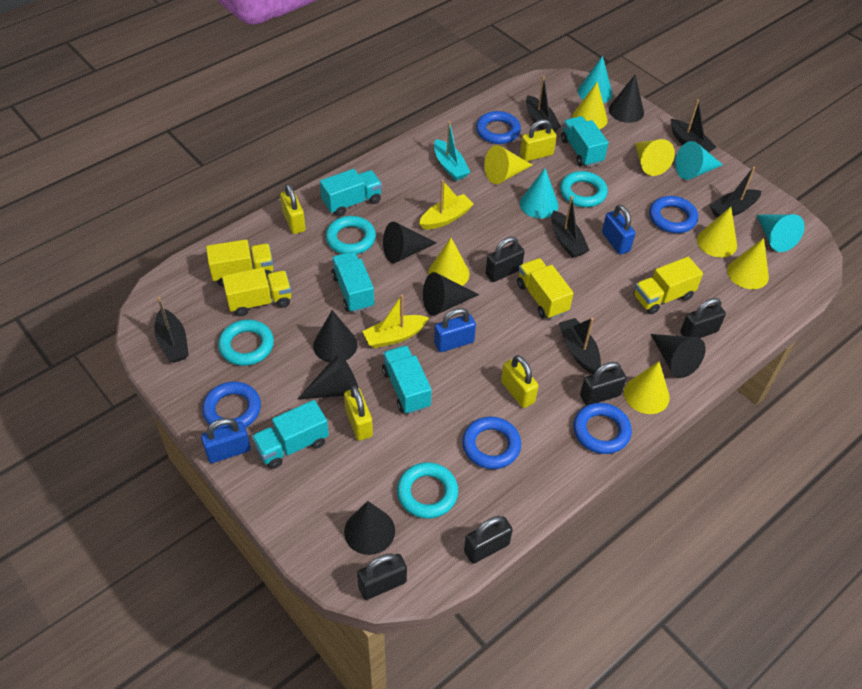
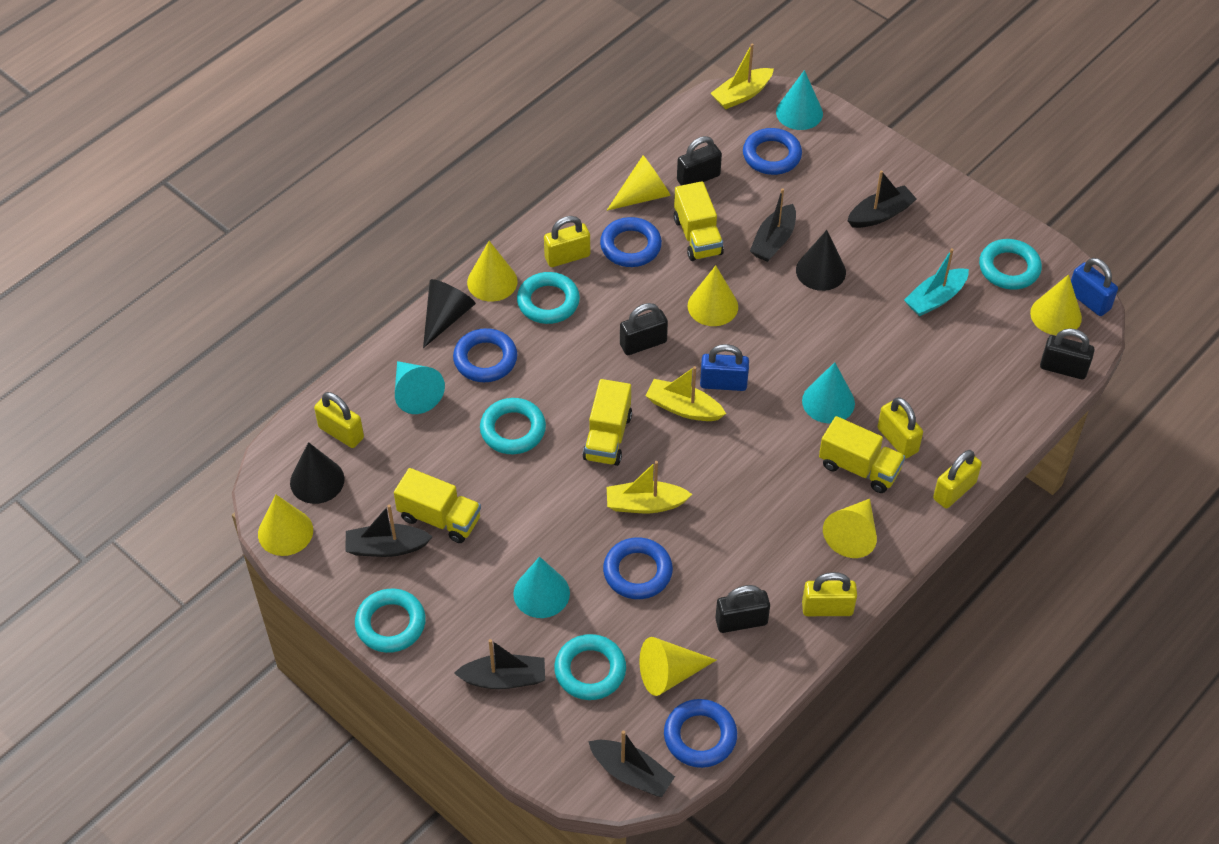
black boat: [154,297,189,363] [526,76,561,132] [551,196,590,258] [559,318,601,374] [671,99,716,152] [709,167,761,218] = 6 -> [345,504,433,557] [454,639,545,689] [588,730,675,797] [750,188,796,262] [847,170,916,228] = 5
black cone: [298,353,359,399] [313,310,357,363] [344,501,395,555] [383,222,437,263] [423,272,479,316] [609,75,644,123] [651,334,705,378] = 7 -> [290,442,345,504] [423,279,476,348] [796,230,846,291] = 3
black padlock: [357,554,407,600] [464,516,513,564] [485,236,525,282] [580,362,627,405] [680,298,726,338] = 5 -> [620,303,668,355] [677,136,722,185] [715,585,770,633] [1040,328,1095,379] = 4
blue padlock: [201,418,251,463] [434,308,476,352] [602,205,636,255] = 3 -> [700,344,749,391] [1071,258,1118,316] = 2
turquoise ring: [218,320,274,366] [325,216,376,254] [397,462,458,519] [560,171,608,207] = 4 -> [355,589,426,653] [480,398,546,454] [517,272,580,324] [554,634,626,700] [979,239,1042,290] = 5
turquoise truck: [252,400,329,469] [320,169,382,217] [331,251,375,313] [382,346,432,414] [561,116,608,167] = 5 -> none = 0
yellow boat: [362,295,429,348] [419,180,474,230] = 2 -> [607,461,692,513] [645,366,726,421] [711,43,774,109] = 3
yellow padlock: [280,184,306,234] [344,386,373,441] [501,355,539,408] [520,119,557,161] = 4 -> [314,392,364,448] [544,216,590,267] [802,572,857,616] [877,397,923,458] [933,450,982,508] = 5

